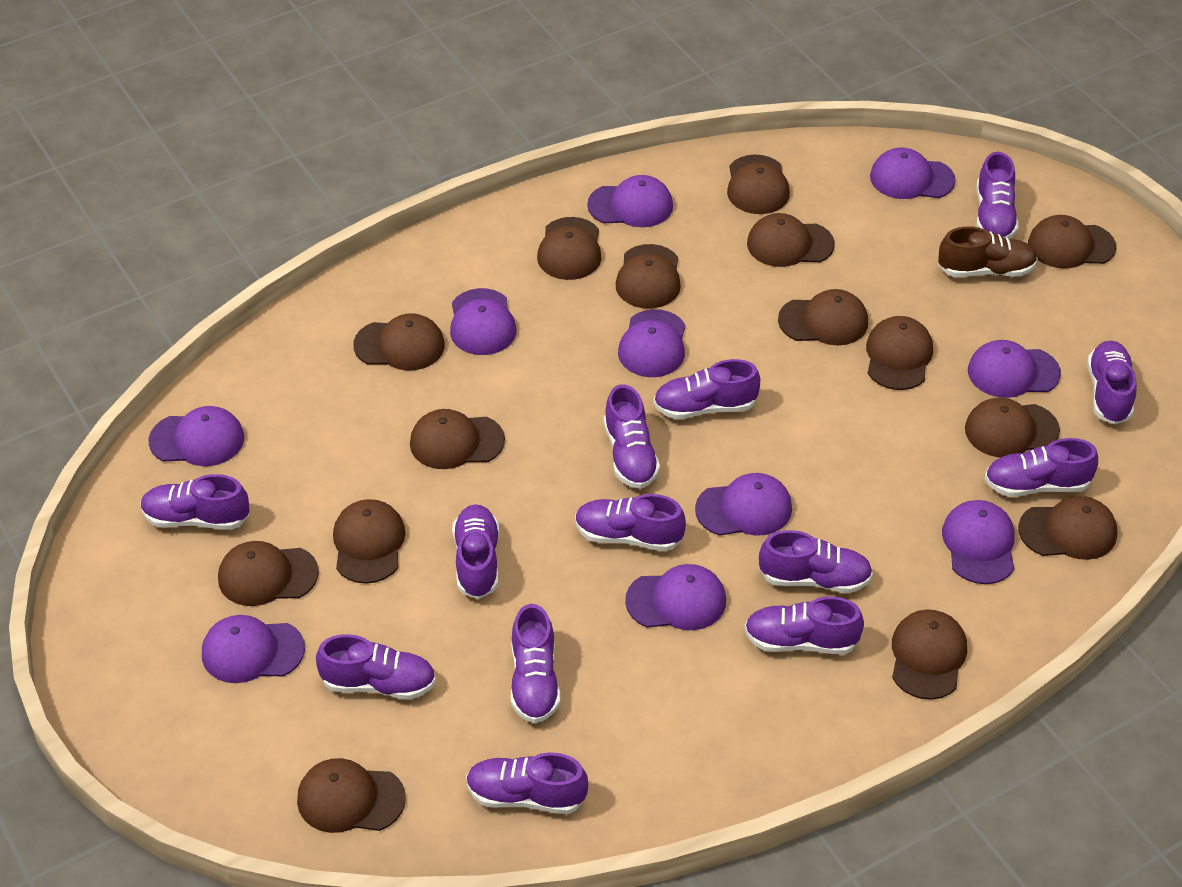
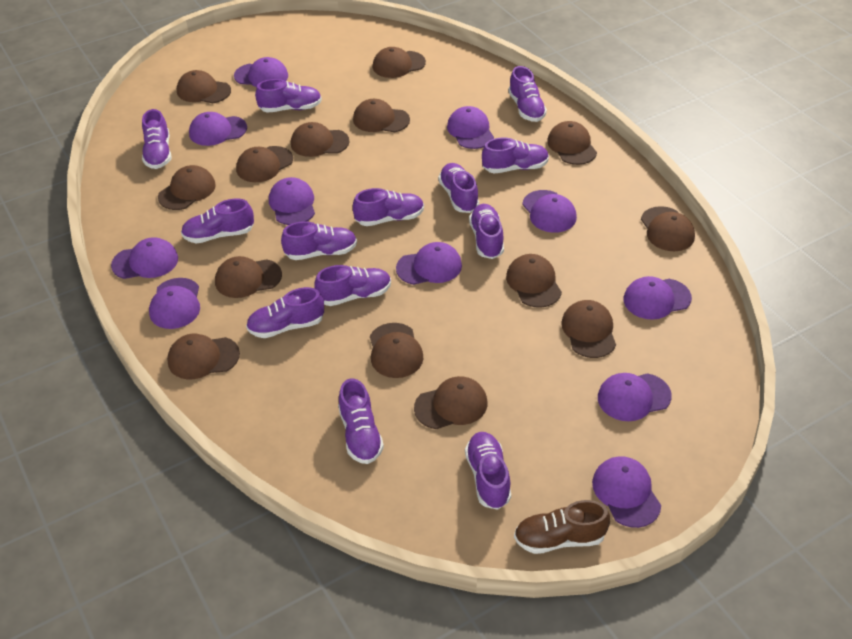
brown cap: [218,541,319,606] [297,758,406,833] [333,499,406,584] [353,313,445,371] [410,409,505,469] [537,217,601,280] [616,244,681,309] [727,154,790,214] [747,213,835,267] [778,289,868,345] [866,316,933,390] [892,610,967,700] [965,398,1060,457] [1018,496,1117,560] [1028,215,1116,269] = 15 -> [158,165,216,210] [167,334,240,379] [177,70,231,103] [215,256,282,298] [236,146,293,182] [291,122,350,157] [353,99,410,132] [370,323,424,378] [373,47,426,78] [414,376,487,429] [506,254,562,308] [547,121,597,165] [561,300,616,358] [641,206,695,251] = 14
purple cap: [149,406,244,466] [202,615,305,683] [450,288,517,355] [587,175,673,227] [618,309,686,377] [625,564,726,630] [695,473,792,536] [870,148,956,199] [942,500,1015,584] [968,340,1061,398] = 10 -> [111,237,178,279] [149,278,200,329] [189,112,247,146] [234,57,288,87] [269,177,315,225] [396,242,462,285] [447,106,494,149] [522,190,577,233] [592,456,661,528] [598,373,672,421] [624,276,692,320] = 11

